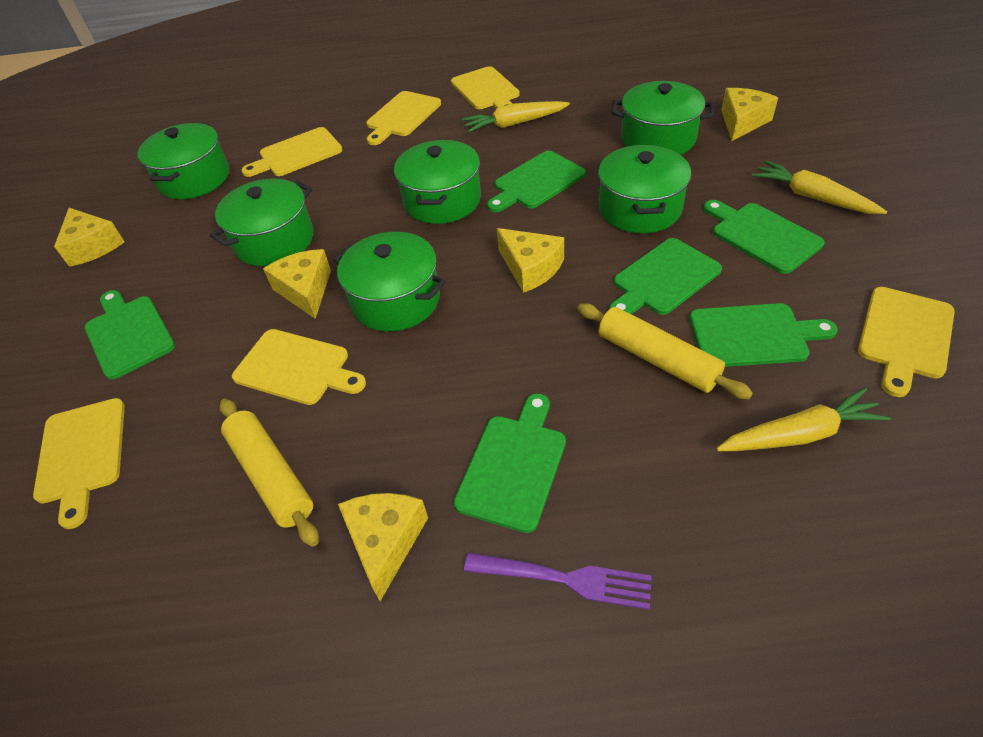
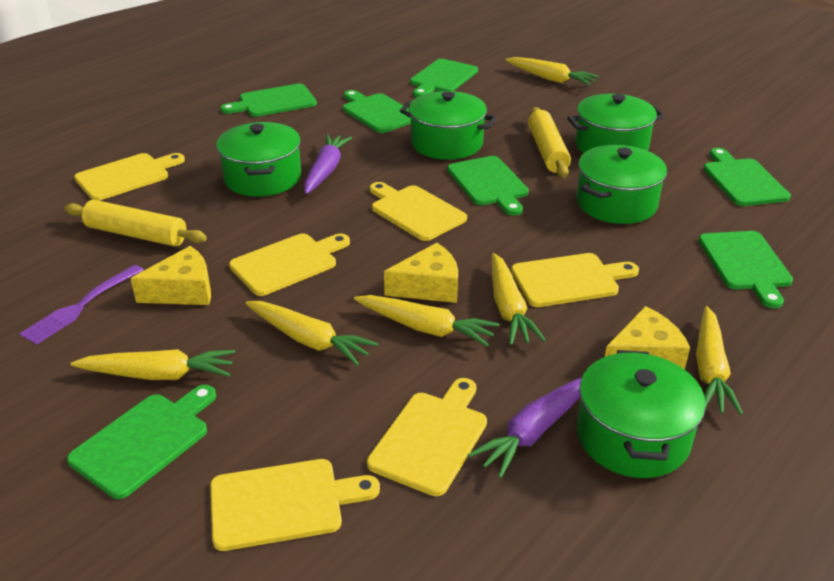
green cutting board: [85,290,175,379] [454,394,566,533] [487,151,586,212] [609,238,722,315] [689,303,838,367] [703,200,824,274] = 6 -> [67,385,216,499] [220,83,317,117] [343,90,411,133] [410,59,478,97] [447,156,529,216] [698,231,793,308] [703,148,791,206] = 7
green pot: [138,123,229,199] [210,178,314,266] [334,232,446,331] [394,140,481,224] [598,145,691,233] [611,81,714,155] = 6 -> [216,122,301,197] [400,91,496,160] [567,94,664,153] [576,145,667,224] [577,350,706,478] = 5
purple carrot: none = 0 -> [304,134,352,194] [468,377,582,478] = 2
yellow carrot: [462,101,570,133] [716,388,891,451] [752,160,887,214] = 3 -> [71,349,235,380] [245,301,378,366] [354,295,499,347] [491,253,546,345] [505,57,599,86] [696,306,743,415] = 6
yellow cheese: [54,208,125,267] [263,249,331,319] [338,493,428,601] [497,228,564,293] [721,88,778,141] = 5 -> [130,246,211,305] [384,243,458,303] [605,306,690,370] = 3

